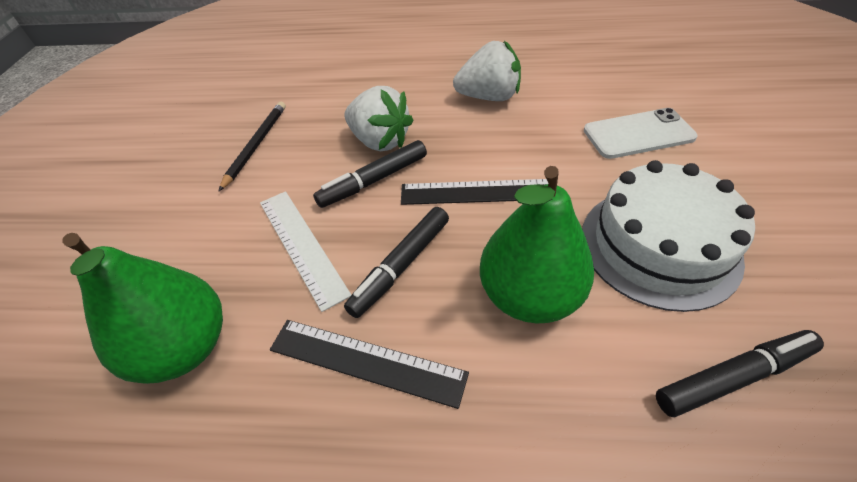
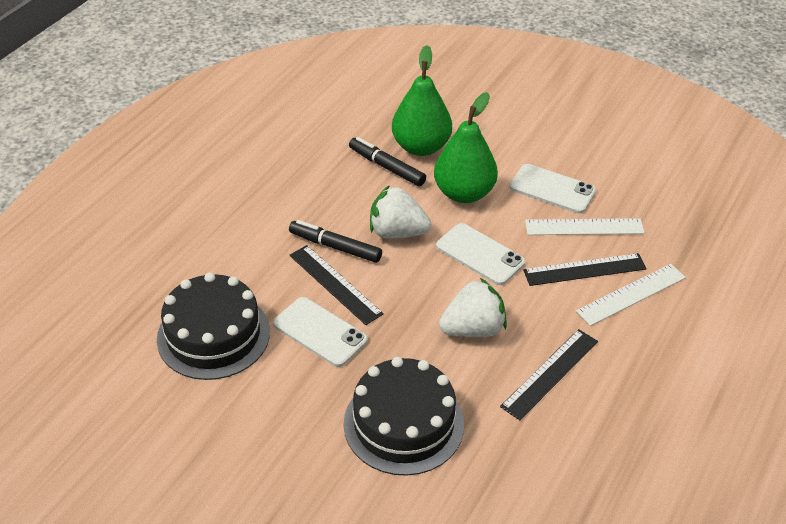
black cake: none = 0 -> [157,273,270,380] [344,357,464,476] = 2
black marker: [313,140,427,208] [344,207,449,318] [656,330,824,417] = 3 -> [289,220,382,263] [349,137,426,186] = 2
black pencil: [219,102,286,191] = 1 -> none = 0
black ruler: [270,320,469,409] [401,179,548,205] = 2 -> [290,245,384,325] [500,329,598,420] [523,253,646,286] = 3
white cake: [582,160,755,312] = 1 -> none = 0
white phone: [584,108,698,159] = 1 -> [273,297,368,367] [436,223,525,285] [510,164,596,213] = 3
white ruler: [260,191,351,312] = 1 -> [525,218,645,235] [576,264,686,326] = 2

